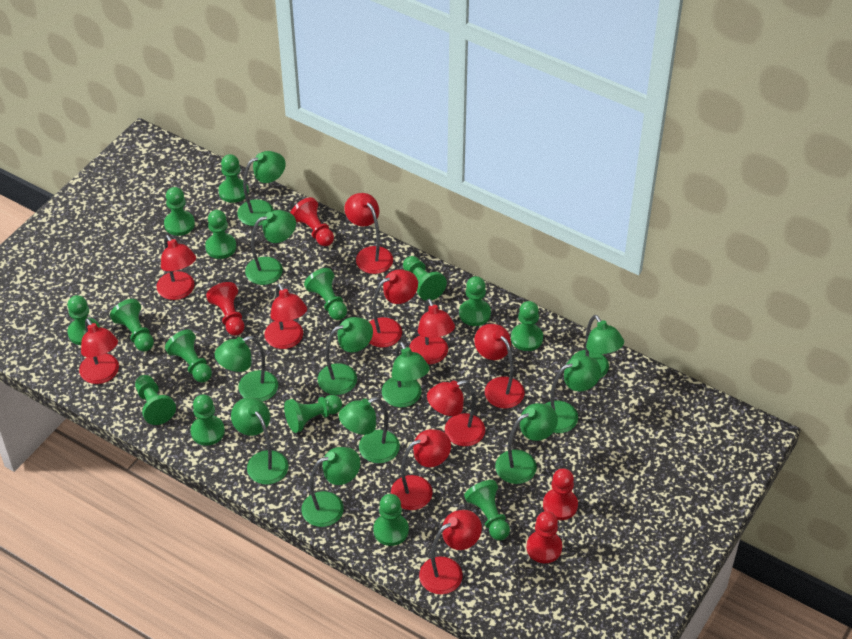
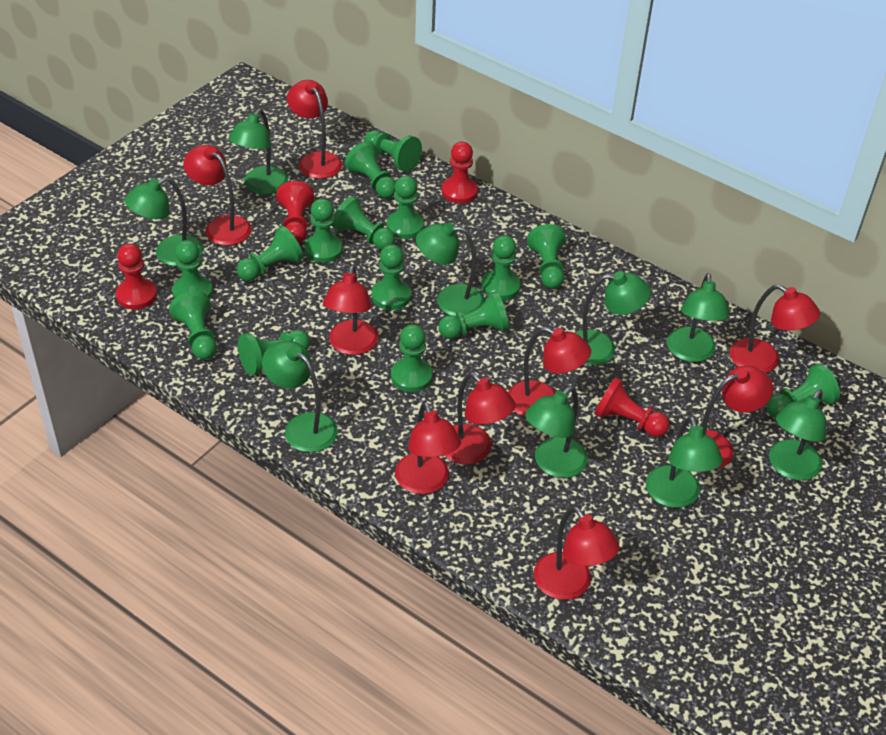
green lamp: [214,336,278,402] [231,397,288,484] [237,151,286,226] [245,210,296,285] [301,447,360,527] [318,317,373,395] [339,397,400,463] [382,341,430,407] [495,403,558,484] [545,355,601,433] [571,315,624,378] = 11 -> [125,177,203,266] [228,109,288,194] [262,341,338,453] [416,223,485,316] [525,386,588,478] [576,271,651,366] [646,416,723,508] [667,273,730,362] [769,389,827,481] = 9
red lamp: [79,318,119,384] [157,235,196,300] [265,283,307,349] [344,193,393,274] [370,269,418,348] [391,429,451,510] [409,299,455,364] [419,510,482,594] [427,380,485,446] [474,324,524,408] = 10 -> [183,145,252,246] [287,80,342,179] [323,265,378,355] [395,402,461,494] [444,372,516,465] [508,327,591,417] [534,506,620,600] [687,365,773,470] [730,284,820,373] = 9

